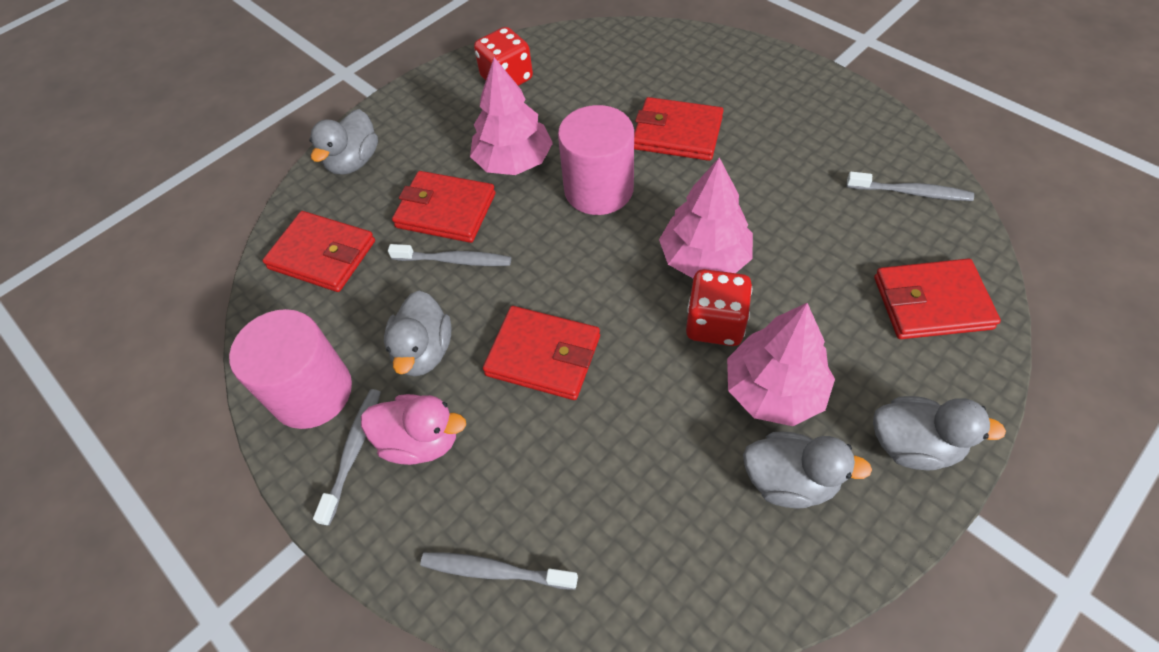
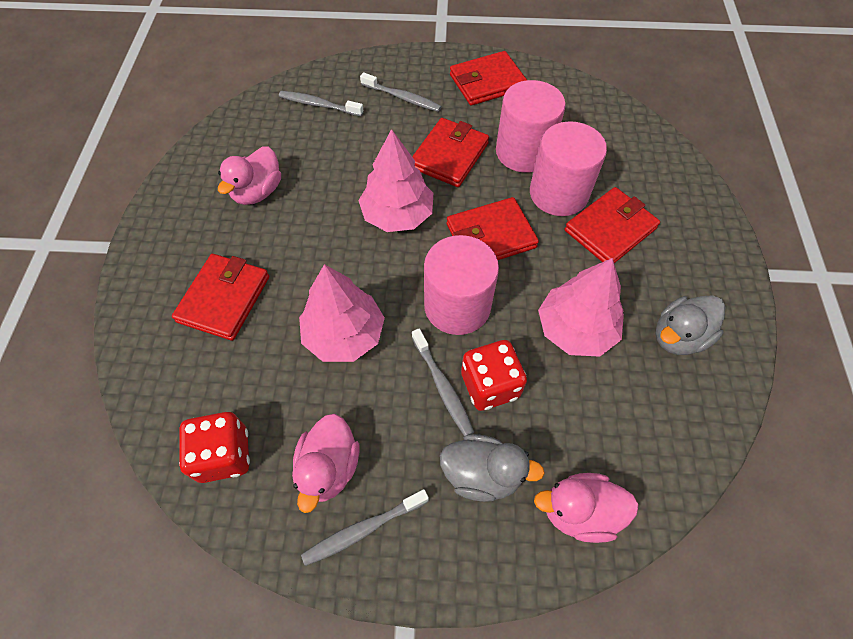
grey duck: [309,109,378,175] [384,291,452,377] [743,431,872,509] [873,396,1006,471] = 4 -> [440,434,545,502] [655,295,726,355] = 2
pink cylinder: [229,309,352,429] [558,105,634,215] = 2 -> [424,235,499,335] [496,80,566,173] [530,121,607,216] = 3
pink duck: [361,394,466,465] = 1 -> [218,146,281,205] [292,414,359,513] [534,473,639,543] = 3

